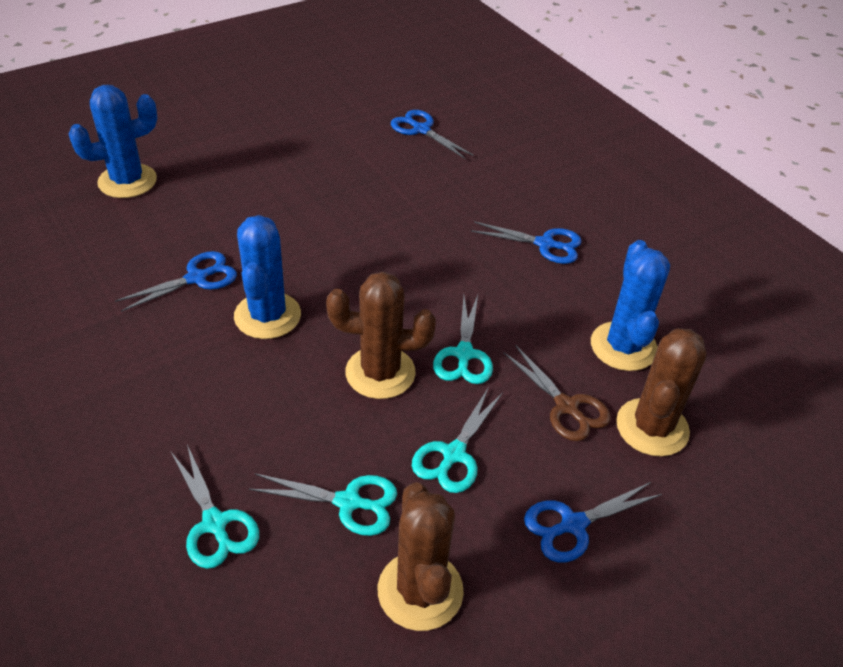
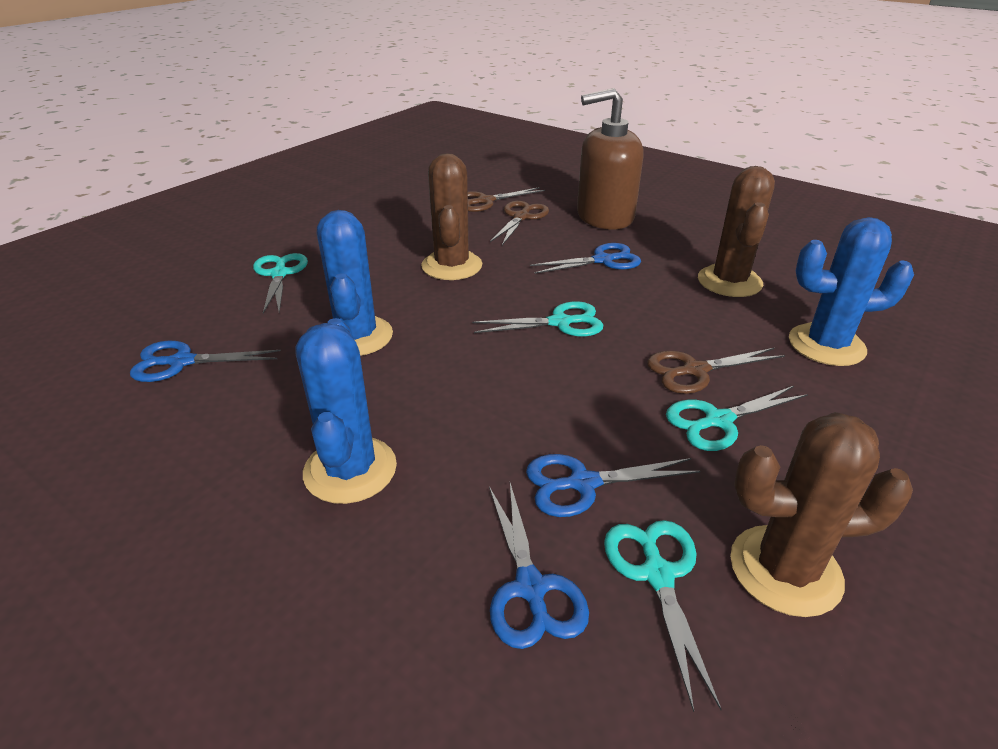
brown scissors: [504,345,611,441] = 1 -> [468,187,545,212] [490,201,549,245] [647,348,785,394] = 3
brown soap dispenser: none = 0 -> [577,88,644,230] = 1

